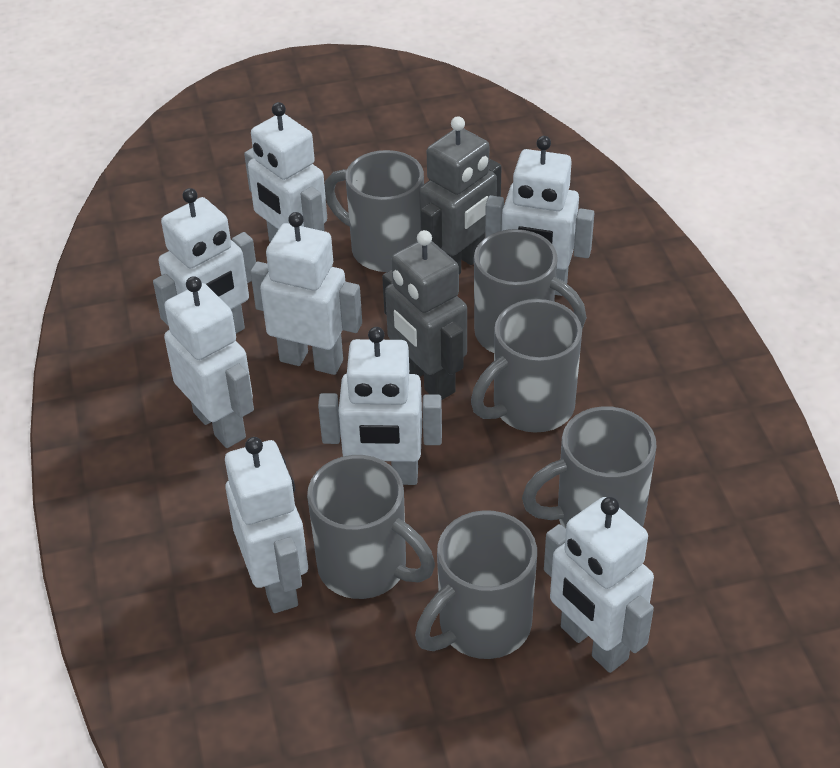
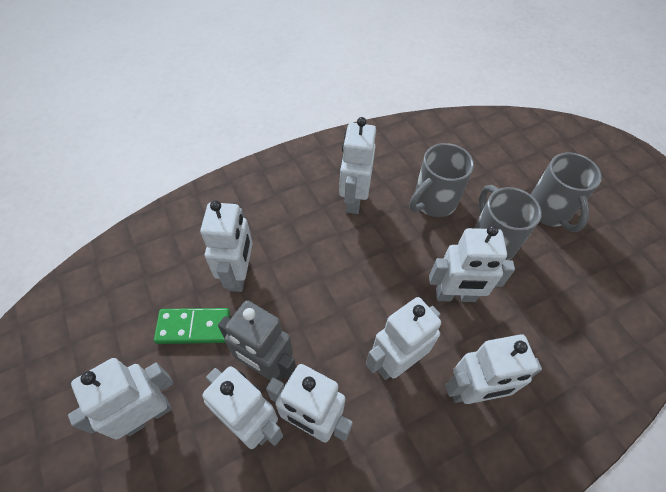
green domino: none = 0 -> [154,308,230,344] = 1
grey mug: [307,455,435,599] [325,150,424,272] [415,510,537,659] [471,299,582,433] [474,229,587,353] [522,406,657,529] = 6 -> [409,143,474,217] [474,185,542,260] [531,152,602,232] = 3
grey robot: [382,230,467,400] [419,116,502,275] = 2 -> [218,300,296,381] = 1

